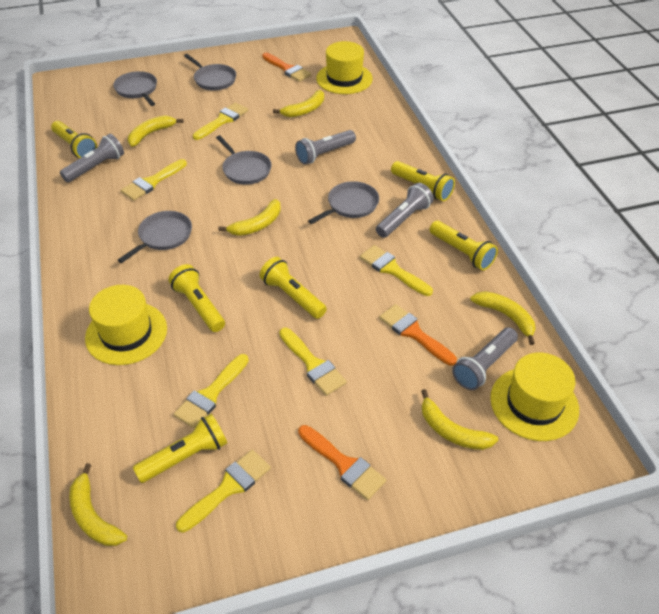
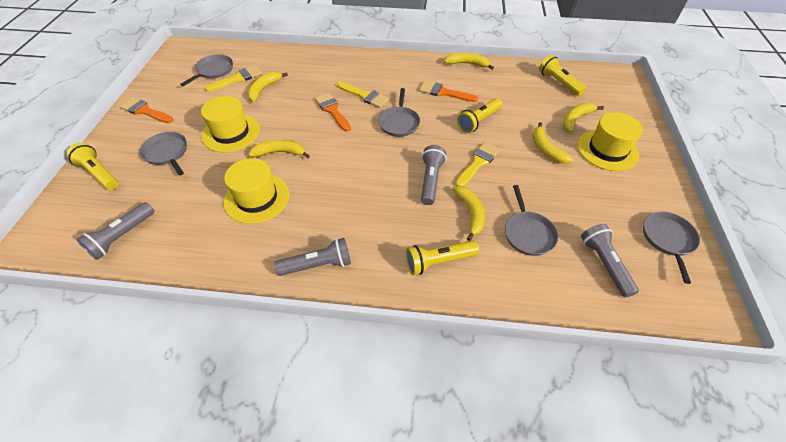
yellow brush: [121,159,187,201] [174,354,249,428] [176,450,271,533] [193,102,248,140] [279,328,347,396] [360,245,433,296] = 6 -> [205,65,262,92] [337,81,389,108] [455,142,500,187] = 3
yellow flashlight: [51,121,97,158] [133,414,227,483] [168,264,225,332] [260,257,327,319] [391,161,455,201] [430,221,498,271] = 6 -> [66,143,119,190] [405,241,479,275] [457,98,502,133] [539,55,586,96] = 4

